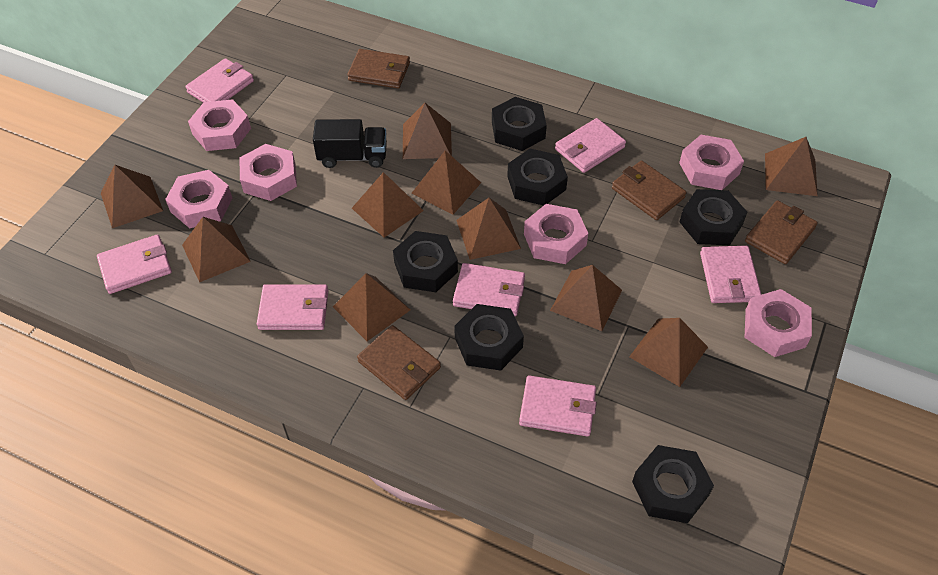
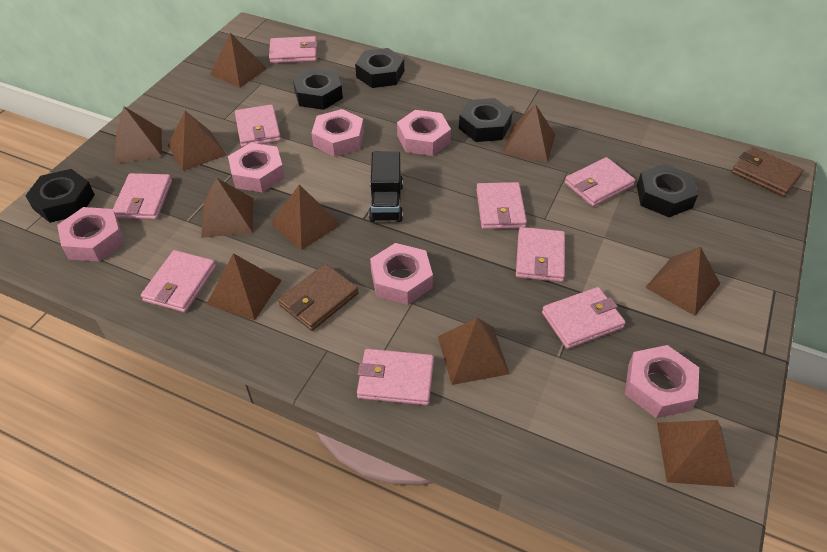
black nut: [393,231,458,292] [454,304,524,370] [492,97,547,151] [507,149,568,206] [632,445,714,523] [680,189,747,245] = 6 -> [25,169,95,223] [293,68,343,110] [355,48,404,88] [459,98,513,142] [637,164,698,217] = 5
brown wallet: [347,49,410,88] [357,325,441,400] [612,161,686,220] [745,200,818,264] = 4 -> [278,264,359,331] [732,147,804,197] = 2
pink wallet: [97,234,172,294] [185,58,254,102] [257,284,328,330] [453,263,525,316] [519,375,597,437] [555,118,626,173] [700,246,762,303] = 7 -> [113,173,172,220] [141,250,216,312] [235,104,281,147] [269,36,317,63] [357,349,434,405] [476,182,527,229] [516,227,565,282] [542,287,626,349] [565,157,635,207] = 9

